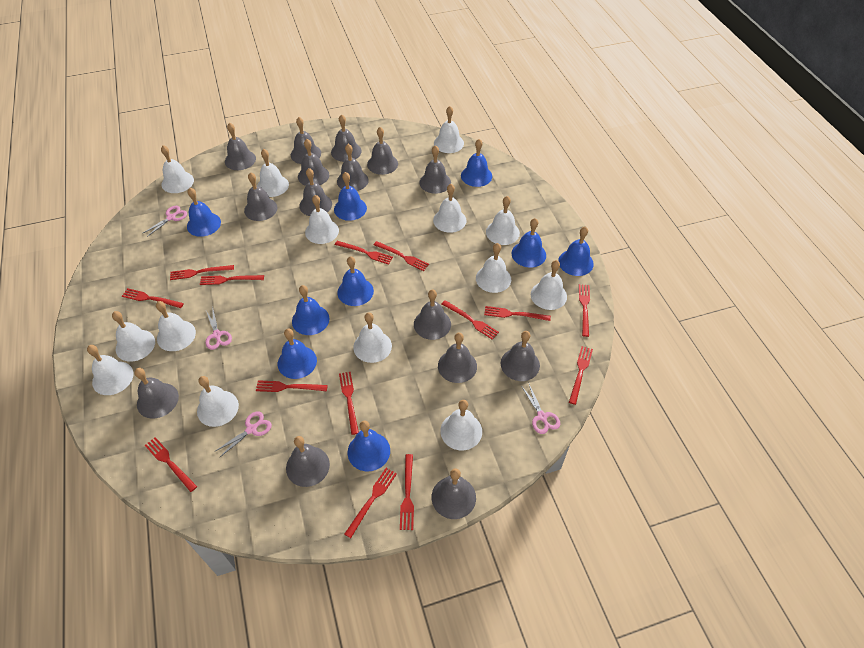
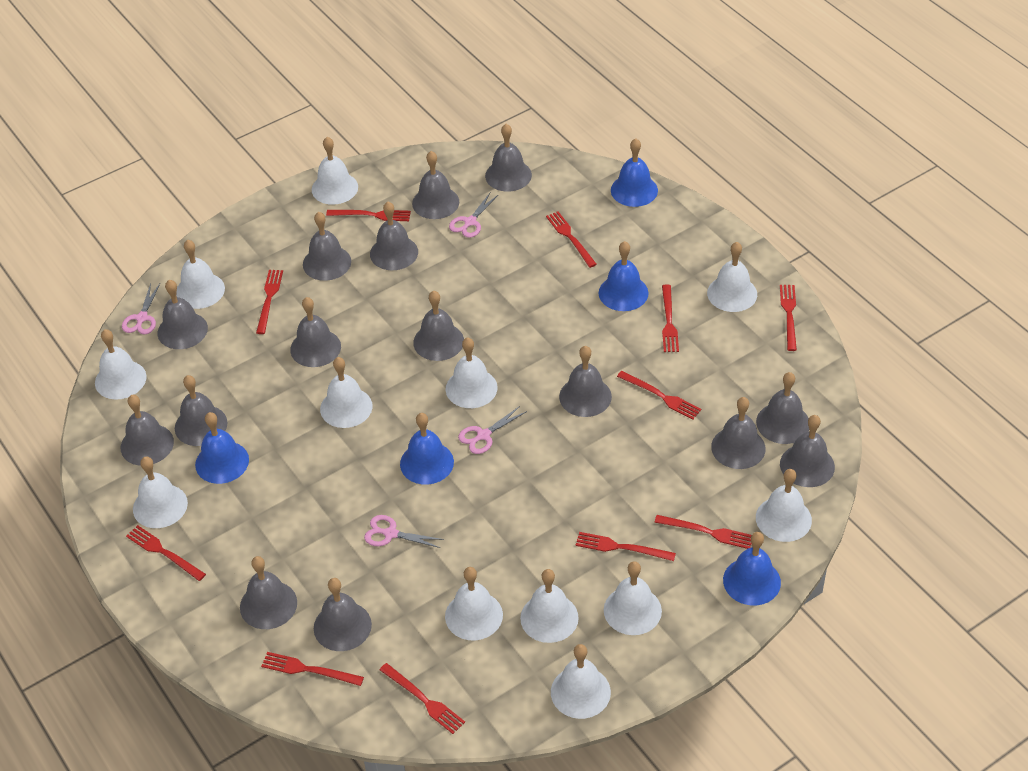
blue bell: [187,188,221,237] [278,328,317,379] [292,285,329,335] [334,172,367,221] [337,256,374,306] [348,421,390,471] [461,139,492,187] [512,218,546,268] [558,227,594,276] = 9 -> [195,412,249,484] [400,413,454,484] [599,241,648,311] [611,138,658,207] [723,532,781,606] = 5
red fork: [122,288,184,308] [145,437,197,492] [170,265,234,280] [200,275,264,285] [256,380,328,392] [335,241,393,265] [339,372,359,435] [344,468,397,538] [374,241,429,271] [400,454,414,530] [441,300,499,340] [484,306,551,321] [569,346,593,405] [579,284,590,337] = 14 -> [126,525,206,581] [256,270,283,334] [261,652,364,686] [326,210,411,221] [380,663,465,734] [546,211,597,268] [576,532,676,561] [617,371,701,420] [654,515,752,549] [662,284,679,352] [780,285,797,351] = 11
white bell: [87,345,133,395] [112,311,155,362] [156,301,196,351] [161,145,194,193] [197,376,239,427] [257,149,289,197] [305,195,339,244] [353,312,392,363] [433,184,466,233] [434,106,464,153] [440,400,482,450] [476,243,511,293] [486,196,520,245] [531,260,567,310] = 14 -> [95,329,147,400] [133,457,188,528] [176,240,225,309] [312,137,358,205] [320,357,373,428] [445,567,503,640] [446,337,498,408] [520,569,579,643] [551,644,611,719] [604,561,662,635] [707,242,757,312] [756,469,812,542] = 12

